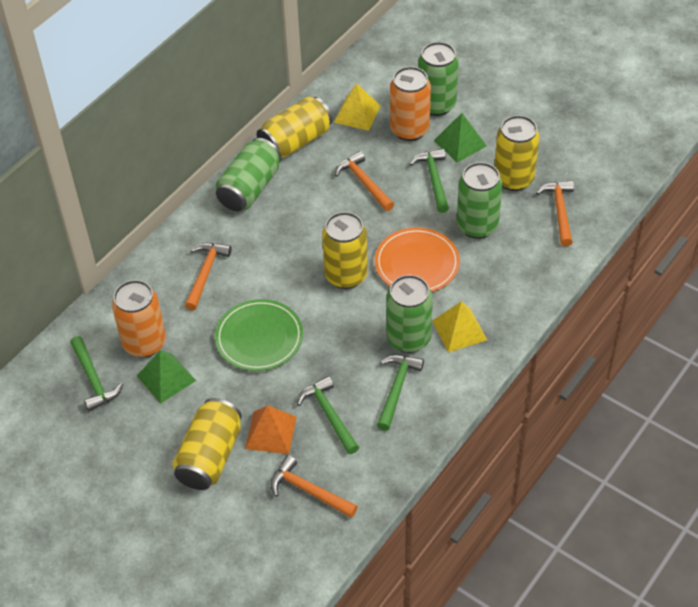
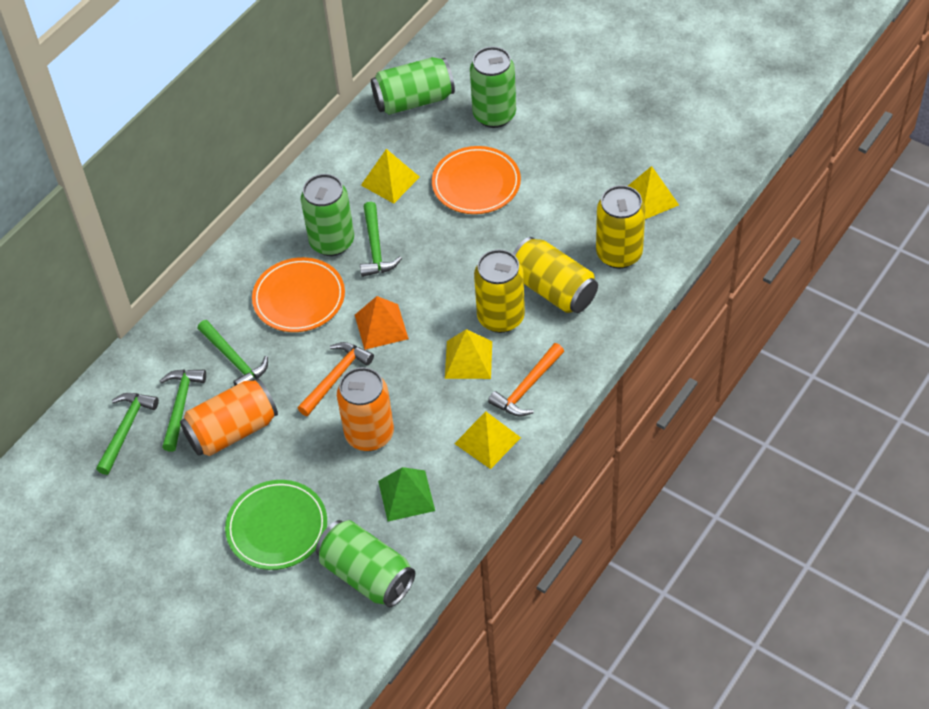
green pyramid: [137,350,196,404] [434,113,487,163] = 2 -> [378,467,435,521] = 1
orange hammer: [185,243,232,310] [271,455,358,518] [335,151,394,211] [536,180,574,246] = 4 -> [298,342,374,416] [488,343,564,417] = 2
orange plate: [375,227,460,292] = 1 -> [252,257,345,332] [432,146,521,214] = 2
yellow can: [173,398,242,490] [257,97,332,158] [322,212,368,289] [494,115,540,191] = 4 -> [474,249,525,333] [513,237,598,313] [596,185,645,269] = 3
yellow pyramid: [334,83,381,131] [432,301,487,352] = 2 -> [361,149,420,203] [445,329,492,379] [454,411,521,469] [628,166,679,219] = 4

